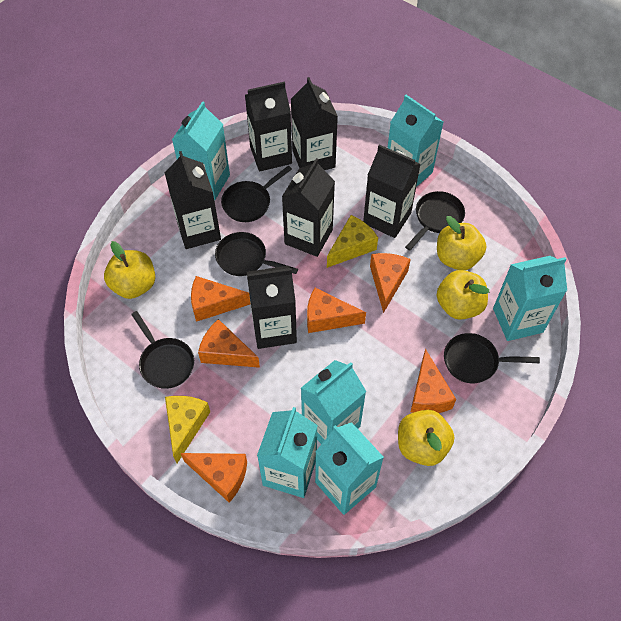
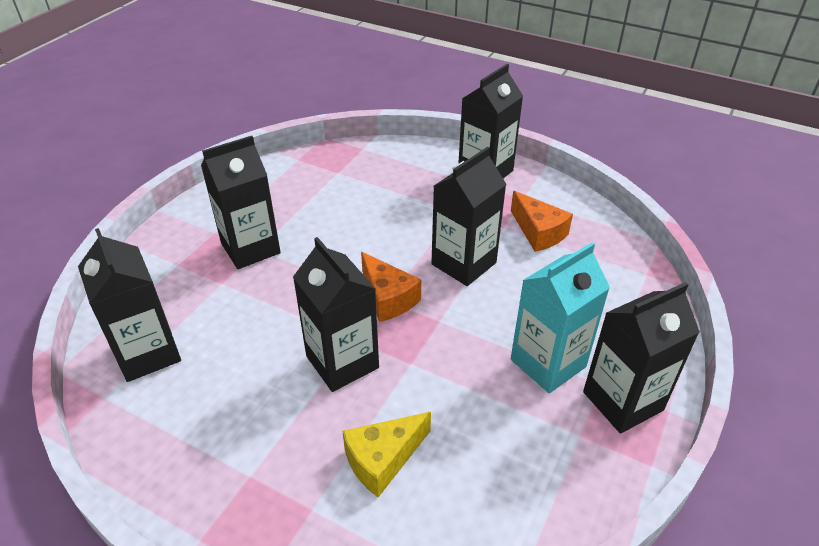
black pan: [131,311,194,389] [215,232,298,276] [221,166,292,222] [405,191,465,251] [444,333,540,383] = 5 -> none = 0
orange cheese: [181,453,247,503] [191,276,250,322] [198,319,260,368] [307,288,366,333] [370,253,411,313] [410,349,456,413] = 6 -> [361,252,421,322] [511,191,573,252] = 2
turquoise carton: [172,101,230,200] [257,407,318,498] [301,360,366,444] [315,422,384,515] [387,95,443,187] [493,256,567,341] = 6 -> [511,242,610,393] = 1
yellow apple: [104,241,155,299] [398,410,454,466] [437,216,486,270] [437,270,489,320] = 4 -> none = 0
yellow cheese: [165,396,210,463] [327,215,378,268] = 2 -> [342,412,431,497] = 1

